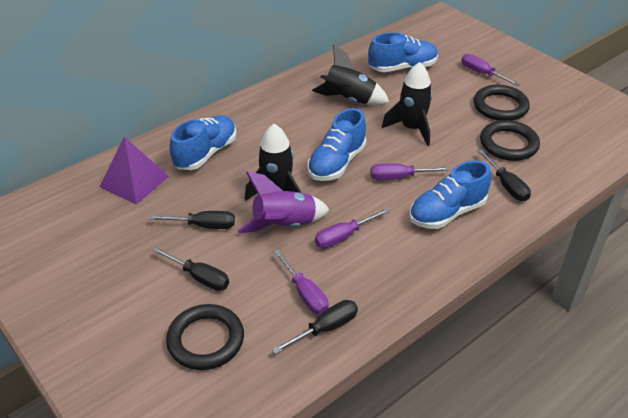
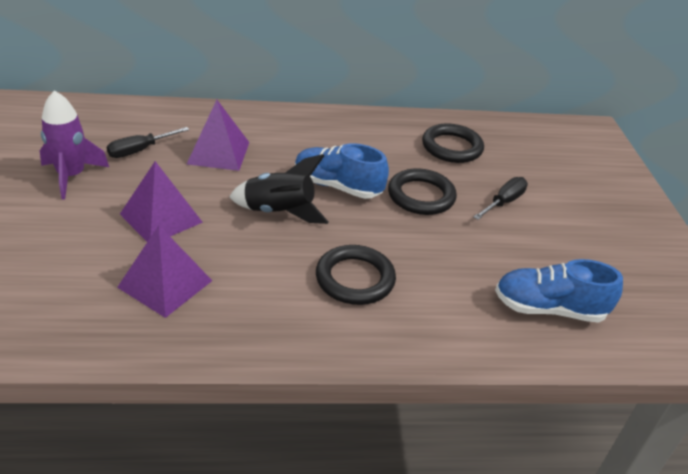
black rocket: [245,124,302,201] [312,44,389,105] [382,62,433,146] = 3 -> [229,154,329,224] = 1
black screwdriver: [149,211,235,229] [152,247,229,291] [272,300,358,354] [478,149,531,201] = 4 -> [107,127,189,158] [473,177,528,220] = 2
blue shoe: [169,115,236,170] [307,108,366,181] [368,32,438,72] [409,160,491,229] = 4 -> [295,143,389,199] [495,259,623,323] = 2
purple pyramid: [99,137,169,205] = 1 -> [117,225,212,318] [120,161,203,242] [187,100,249,171] = 3
purple screwdriver: [274,249,329,315] [315,208,390,248] [371,163,450,180] [461,54,520,86] = 4 -> none = 0

